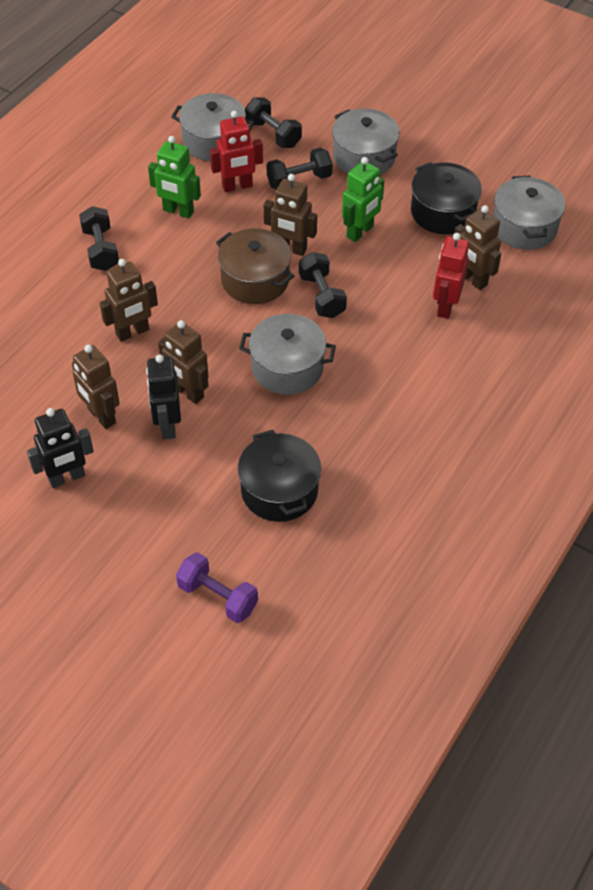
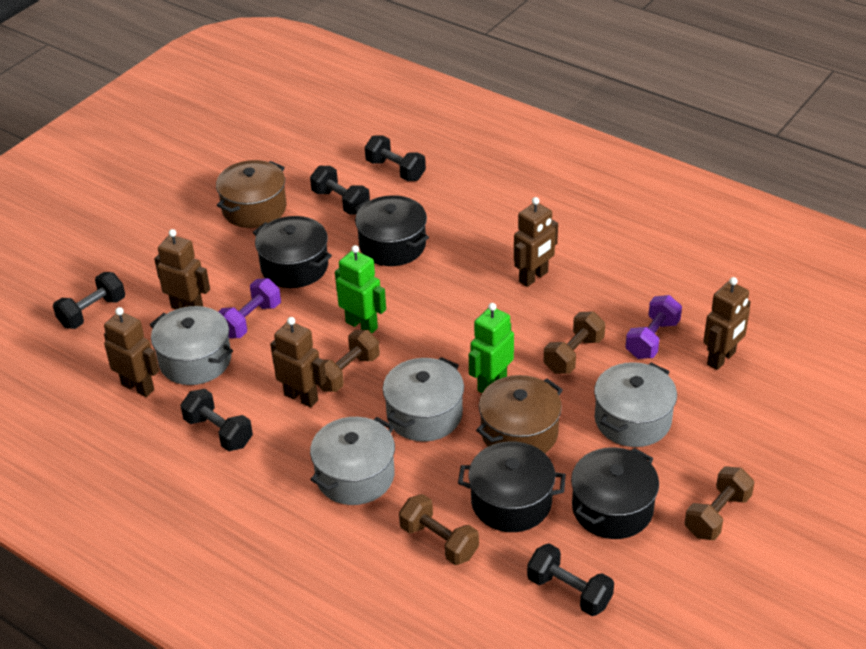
black dumbbell: [79,206,119,271] [245,97,302,148] [267,148,333,190] [299,252,347,318] = 4 -> [53,272,125,329] [181,389,253,451] [310,166,370,215] [365,135,426,181] [527,543,614,616] = 5
black pot: [238,430,321,522] [411,162,482,234] = 2 -> [253,216,332,288] [354,195,429,266] [458,441,566,532] [571,447,659,539] = 4
black robot: [27,408,94,488] [146,355,181,439] = 2 -> none = 0
brown dumbbell: none = 0 -> [318,330,380,392] [399,494,479,565] [544,312,605,374] [685,466,755,540] = 4
brown pot: [216,228,294,304] = 1 -> [216,160,286,228] [476,375,563,453] = 2
purple dumbbell: [176,552,258,623] = 1 -> [218,278,281,339] [625,295,682,359] = 2
red robot: [210,111,263,192] [433,233,469,319] = 2 -> none = 0

